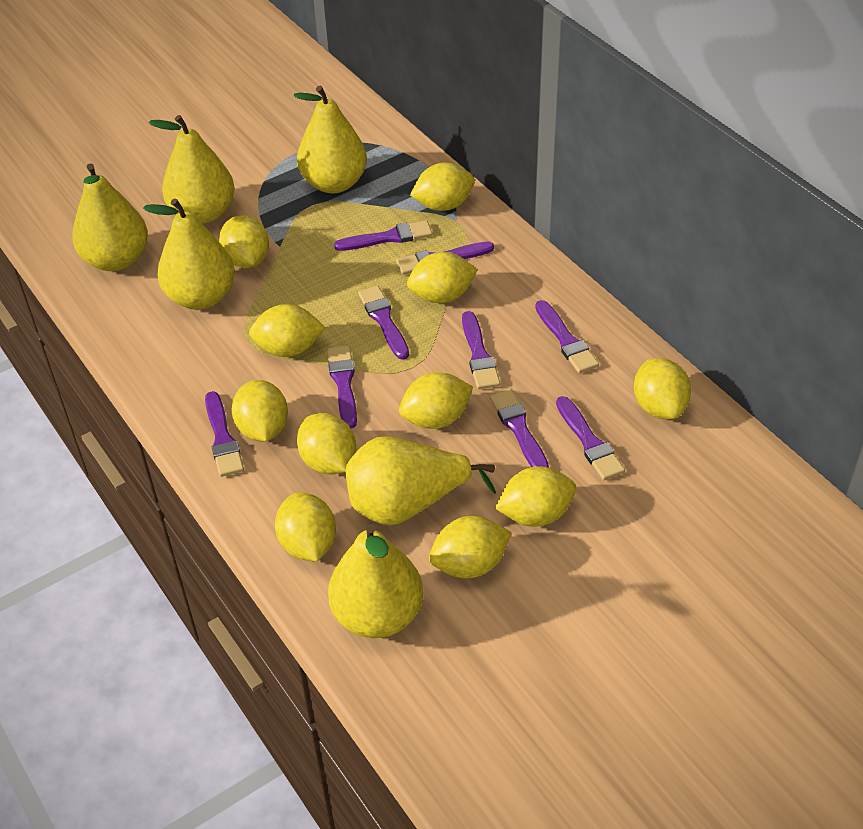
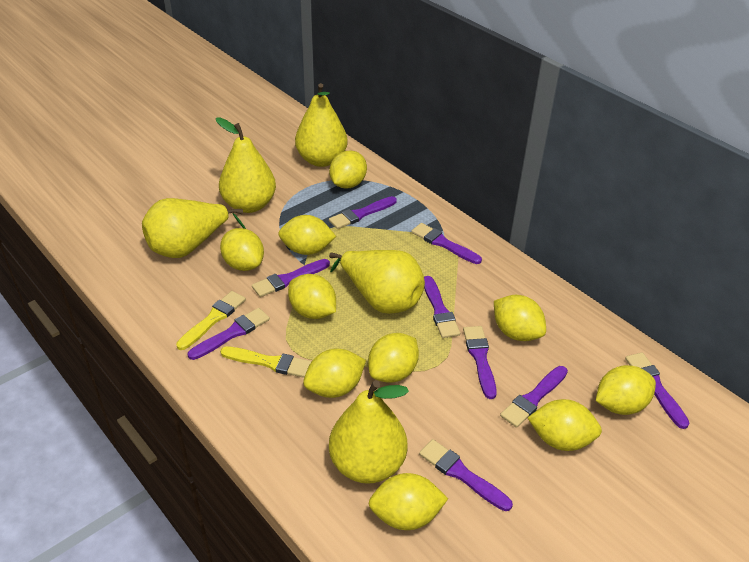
yellow brush: none = 0 -> [176,291,246,350] [220,346,311,378] = 2
yellow lemon: [219,215,269,268] [231,380,288,442] [249,304,326,357] [275,493,336,562] [297,413,356,475] [399,372,473,429] [407,252,478,303] [410,162,475,211] [429,516,512,578] [495,466,576,527] [634,358,691,419] = 11 -> [220,228,264,271] [278,215,336,255] [288,274,336,319] [303,349,366,398] [329,150,367,189] [368,333,419,383] [369,473,448,530] [494,295,546,341] [528,399,602,451] [596,365,656,415] = 10
yellow pear: [72,163,148,271] [143,198,235,310] [149,115,235,224] [294,86,367,193] [328,524,423,638] [346,436,496,525] = 6 -> [142,198,246,258] [216,117,276,213] [295,83,348,167] [329,250,425,314] [329,381,409,484] = 5

